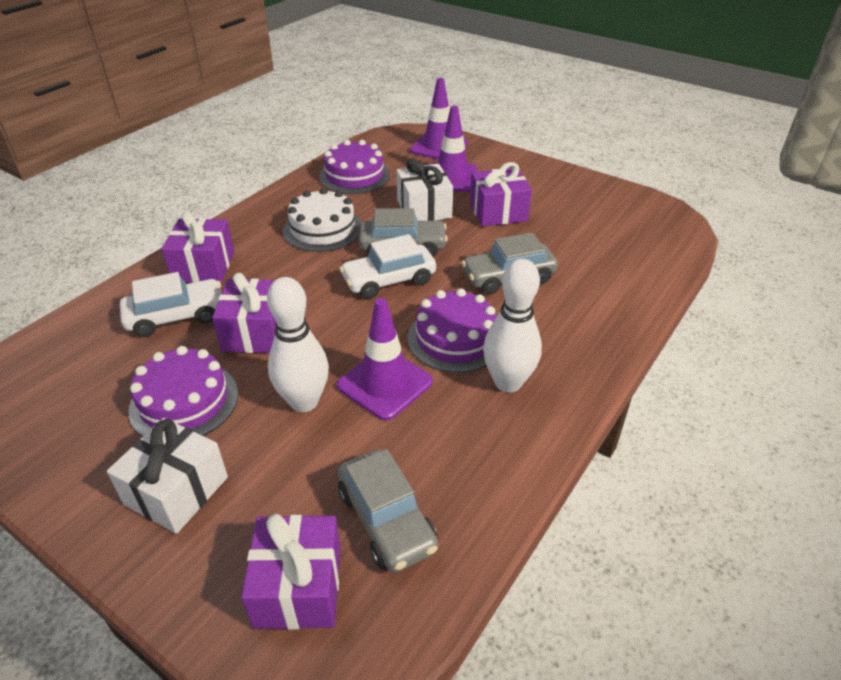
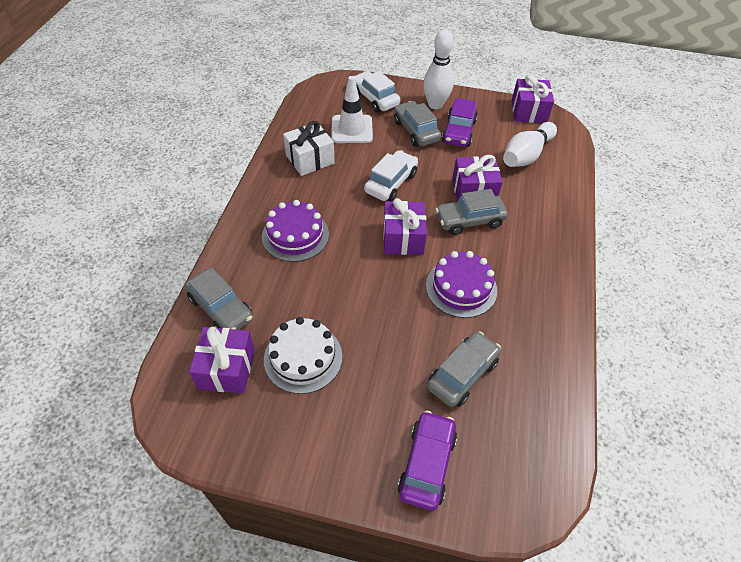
grey car: [338,449,438,573] [359,208,448,257] [461,232,558,294] = 3 -> [185,268,253,330] [394,101,441,147] [427,331,501,407] [435,189,508,235] = 4
purple cake: [128,346,238,436] [319,140,390,194] [408,288,496,373] = 3 -> [262,200,329,262] [426,251,497,318] = 2
purple car: none = 0 -> [397,411,457,511] [442,98,478,147] = 2
purple traffic cone: [337,298,433,421] [410,78,468,159] [429,106,477,192] = 3 -> none = 0
white gift: [107,418,228,534] [396,159,453,221] = 2 -> [283,121,335,176] = 1
white traffic cone: none = 0 -> [331,76,373,143] = 1

